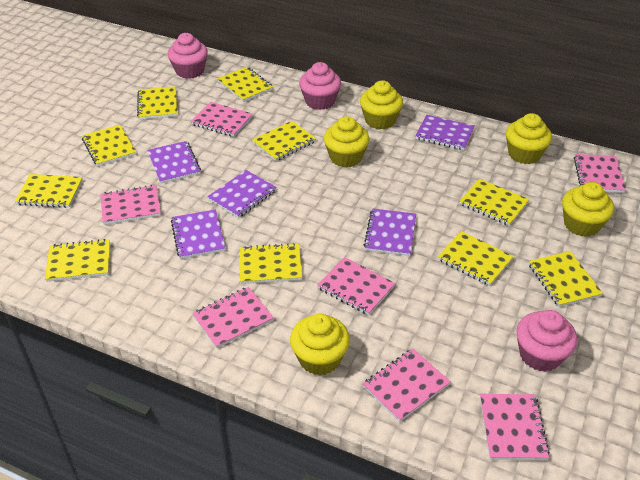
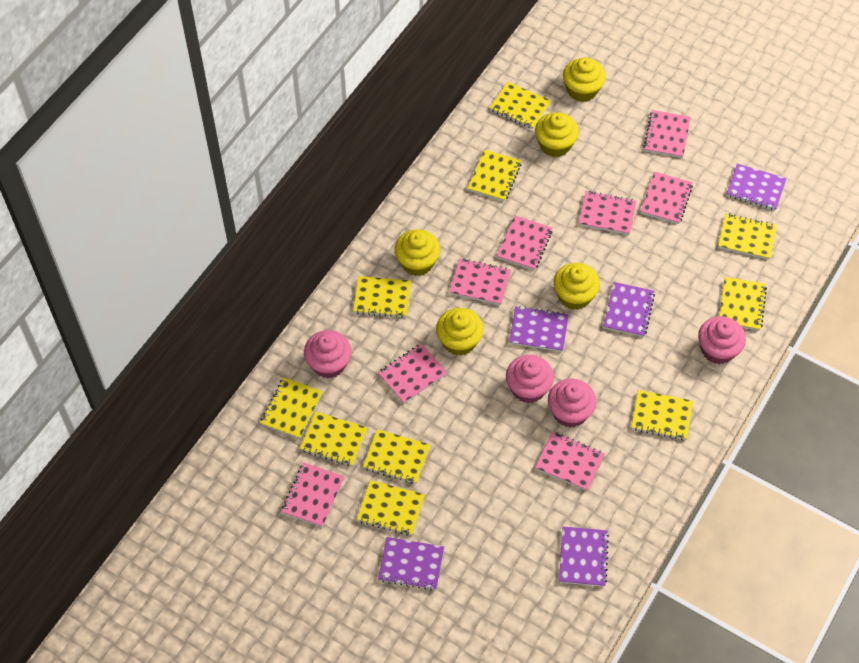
pink cupcake: [168,33,208,79] [299,62,341,110] [516,310,577,372] = 3 -> [304,330,351,379] [506,355,554,403] [548,379,596,427] [698,316,746,364] = 4
pink notebook: [100,185,161,225] [191,102,253,137] [192,287,274,348] [317,257,396,315] [363,348,451,422] [480,394,550,460] [574,154,626,193] = 7 -> [281,462,344,527] [378,343,447,404] [450,258,511,305] [497,216,553,270] [535,432,605,491] [579,191,637,235] [641,172,693,224] [643,110,691,158] = 8

